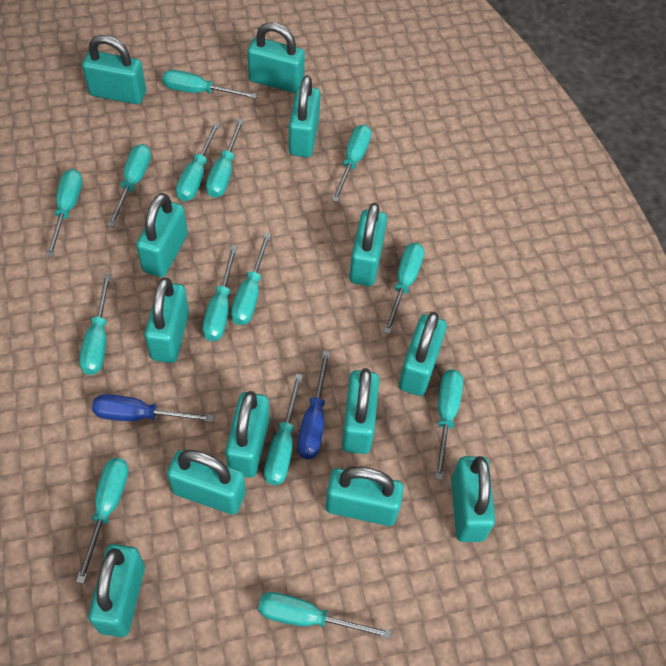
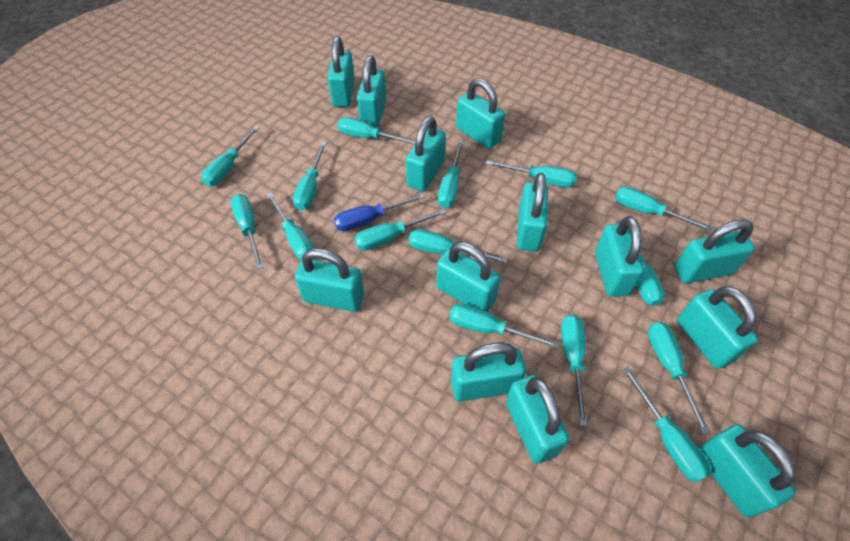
blue screwdriver: [92,394,214,422] [297,351,330,459] = 2 -> [334,193,425,231] = 1
turquoise screwdriver: [46,169,82,257] [76,458,129,584] [79,274,111,375] [107,144,151,227] [162,70,257,99] [176,123,220,201] [202,246,237,341] [206,119,244,198] [231,233,271,325] [258,592,392,639] [264,374,303,485] [332,125,371,202] [383,243,424,334] [435,369,463,480] = 14 -> [201,125,260,186] [230,194,264,270] [266,193,314,260] [293,142,326,211] [337,117,416,145] [354,209,447,251] [409,229,508,263] [438,140,464,208] [449,303,559,349] [486,160,577,188] [561,314,587,426] [615,187,712,231] [615,220,665,306] [622,366,710,482] [648,322,711,434] = 15

